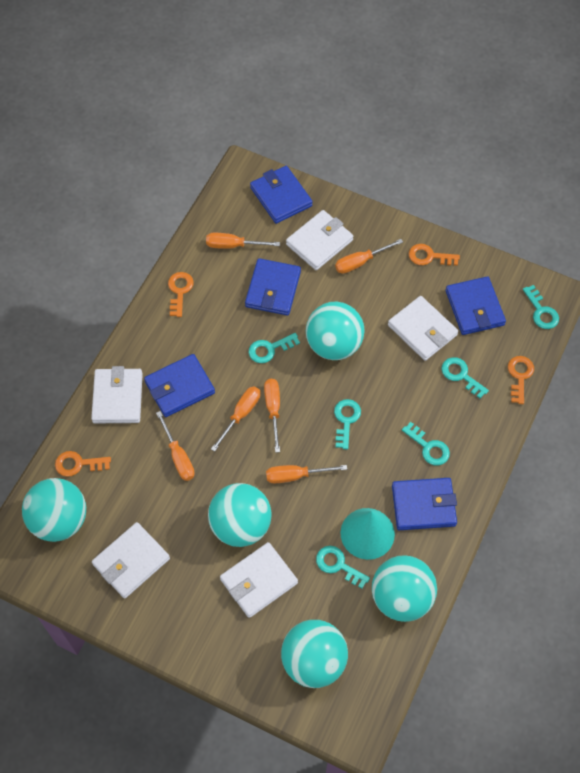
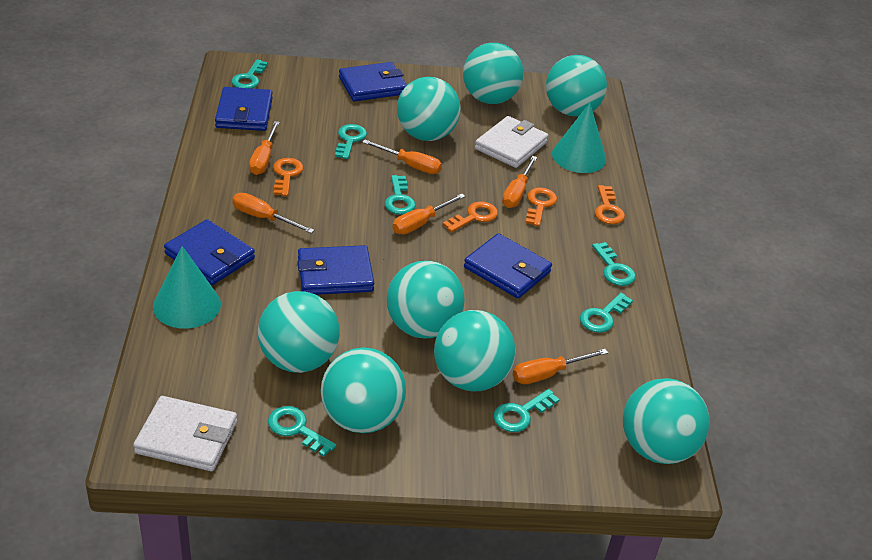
turquoise ball: [22,478,86,542] [208,483,271,547] [281,620,348,688] [306,302,365,360] [372,555,437,622] = 5 -> [258,291,340,373] [321,347,406,433] [387,261,465,339] [397,77,461,141] [434,310,516,391] [463,43,524,104] [546,55,607,116] [623,378,710,464] = 8
turquoise cone: [340,508,395,560] = 1 -> [153,246,221,329] [552,103,606,173] = 2
turquoise key: [249,333,300,363] [316,546,370,588] [334,399,361,449] [402,422,450,465] [441,357,489,398] [523,285,559,329] = 6 -> [231,59,268,88] [268,406,336,457] [335,124,367,159] [385,175,416,215] [493,389,560,432] [580,293,633,333] [592,242,636,286] = 7
white wallet: [91,366,143,423] [92,522,170,598] [220,542,298,618] [286,210,353,270] [388,296,458,361] = 5 -> [133,396,237,471] [475,116,549,168] = 2

